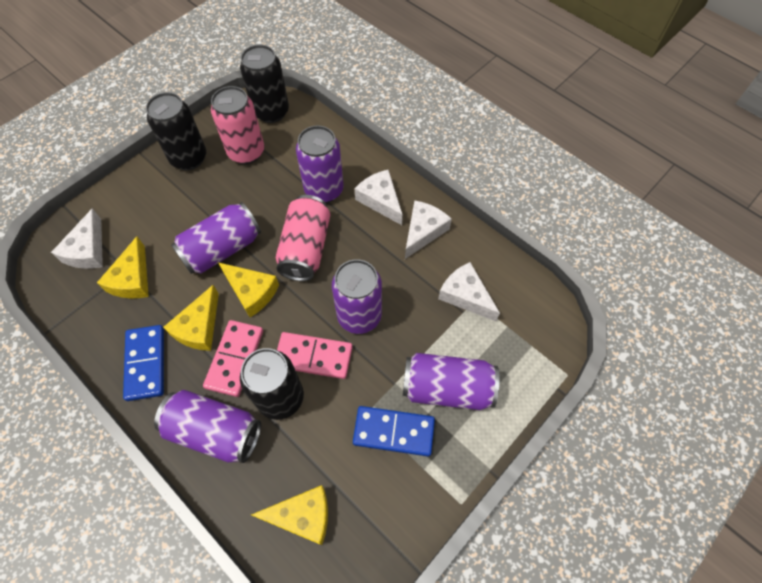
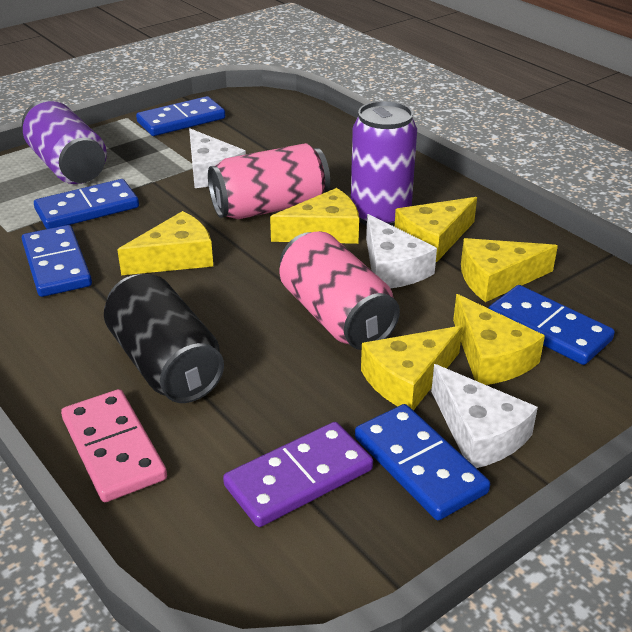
black can: [146,92,206,170] [240,45,289,123] [240,348,304,420] = 3 -> [104,274,224,403] = 1
blue domino: [123,325,164,401] [353,406,435,457] = 2 -> [22,225,92,297] [34,179,139,229] [136,96,225,136] [355,404,490,520] [488,285,615,365] = 5
pink domino: [203,320,263,397] [277,332,353,379] = 2 -> [61,389,167,502] = 1
purple can: [154,390,261,463] [171,202,261,274] [296,126,344,203] [332,259,382,334] [403,353,500,410] = 5 -> [22,100,107,184] [351,101,417,227] = 2
purple domino: none = 0 -> [223,422,373,527] = 1
white cheese: [51,208,103,269] [355,170,403,225] [405,200,452,259] [438,262,500,321] = 4 -> [189,128,246,188] [366,214,437,289] [431,364,538,468] = 3
yellow cheese: [97,237,149,298] [163,285,219,351] [218,262,279,317] [251,485,328,545] = 4 -> [117,211,213,275] [270,188,359,244] [361,326,463,411] [395,197,477,262] [453,294,545,385] [461,238,558,302] = 6

